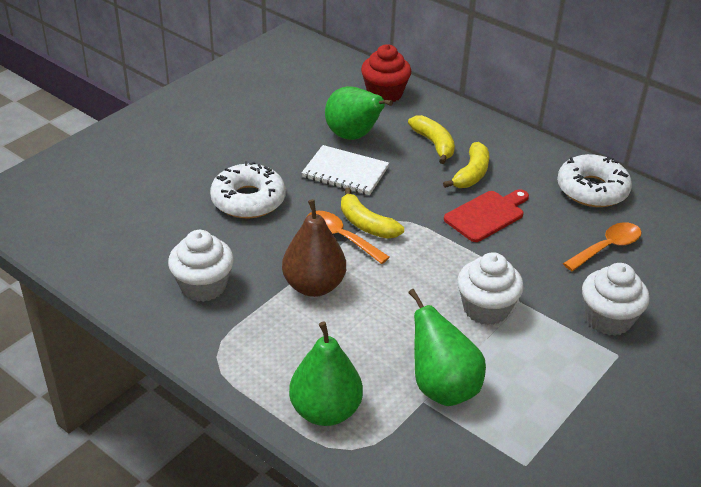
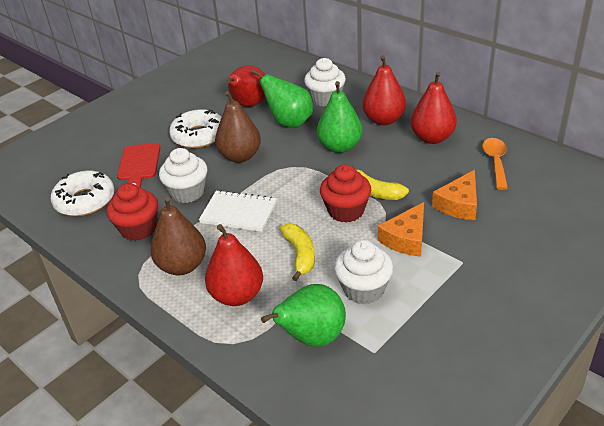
brown pear: [282,199,346,297] = 1 -> [150,197,206,275] [215,91,261,163] = 2
orange cheese: none = 0 -> [378,202,424,257] [432,170,477,220] = 2
orange spoon: [307,211,390,264] [563,223,642,271] = 2 -> [482,138,508,190] = 1
red cupcake: [361,44,411,102] = 1 -> [107,183,158,241] [320,165,371,223] = 2
red pear: none = 0 -> [205,224,263,306] [227,65,265,107] [362,55,406,125] [410,72,457,144] = 4
yellow banana: [341,188,404,239] [408,115,455,164] [443,142,489,188] = 3 -> [280,223,315,281] [350,165,409,200] = 2

